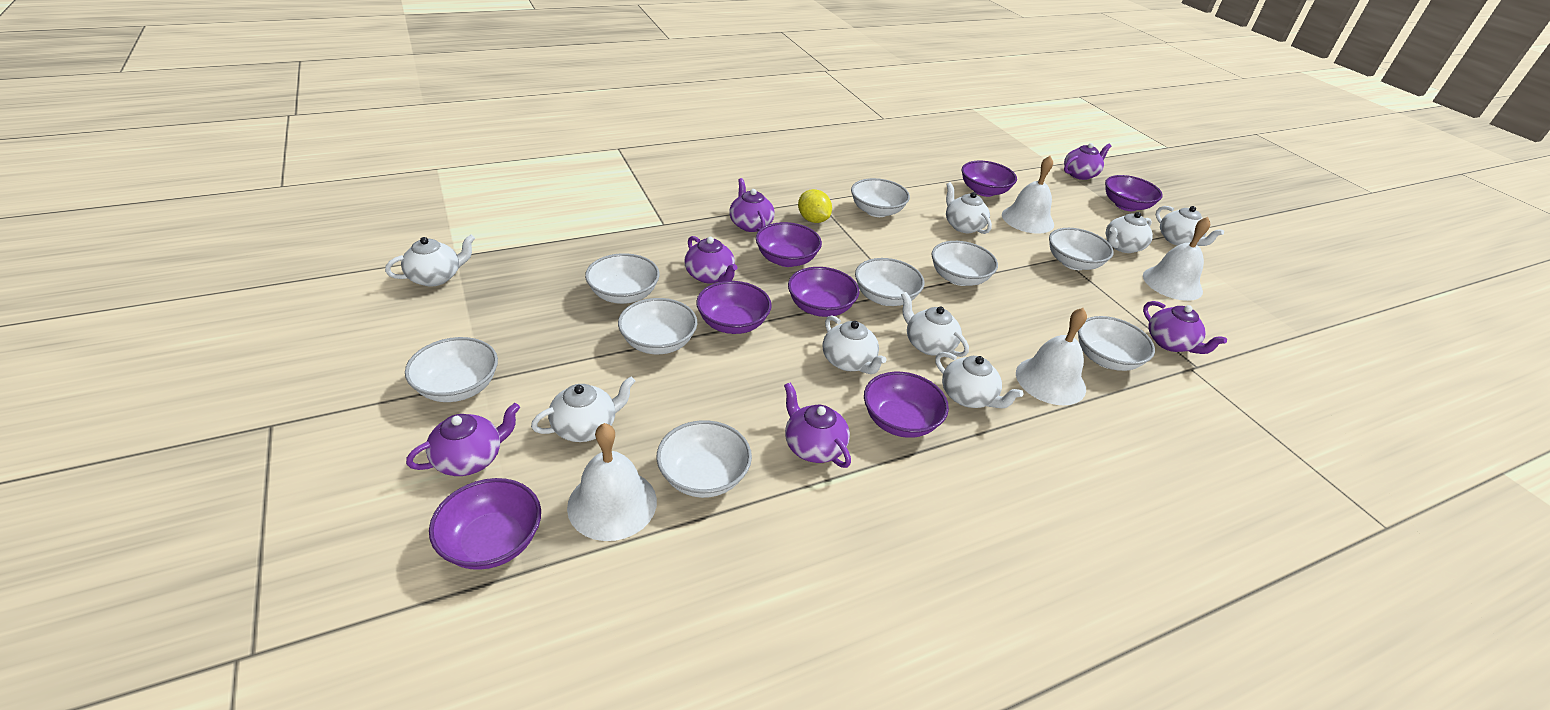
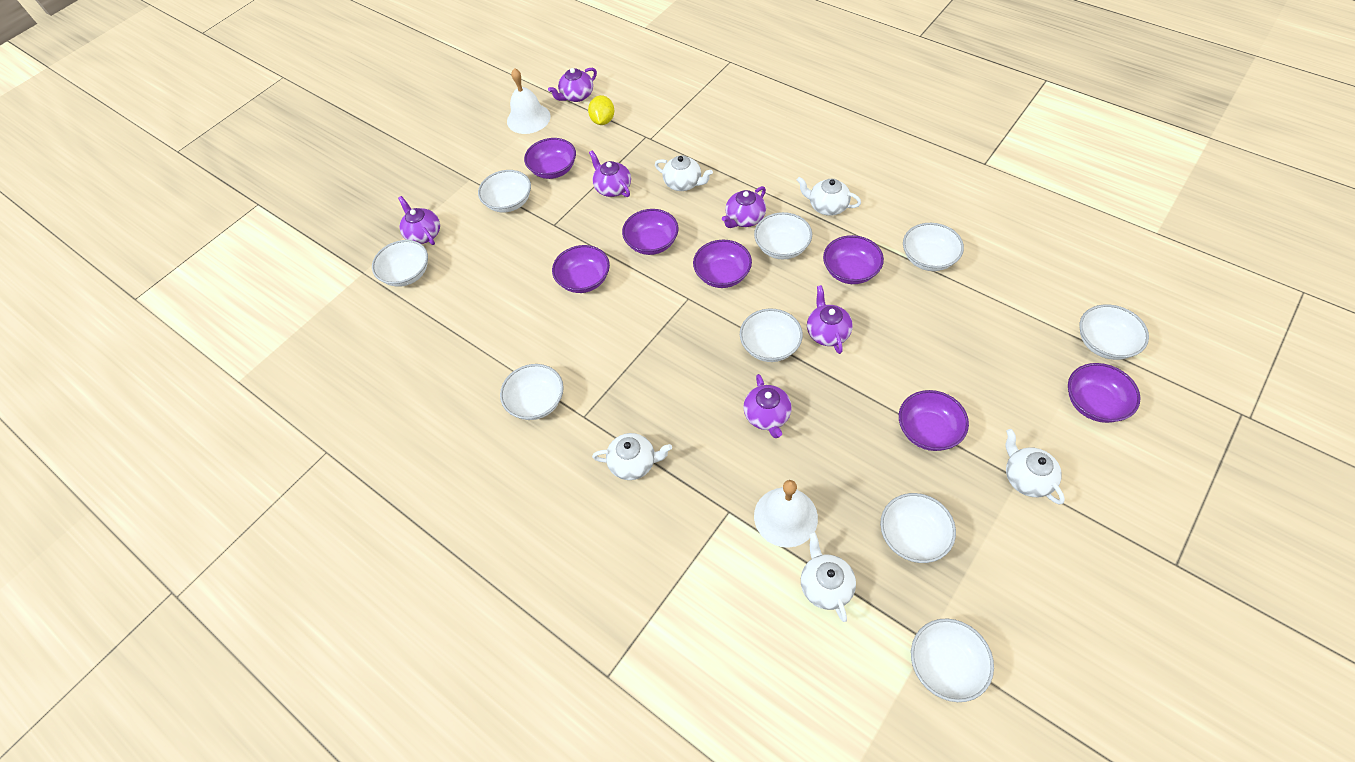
white bell: [567,423,657,541] [1002,156,1054,234] [1016,308,1087,405] [1143,217,1210,301] = 4 -> [507,68,551,134] [754,480,818,548] = 2
white teapot: [385,235,475,287] [531,377,635,442] [823,315,887,374] [901,292,969,357] [936,352,1023,408] [946,182,992,234] [1106,212,1153,253] [1156,206,1224,246] = 8 -> [592,433,672,480] [655,155,713,191] [797,177,861,216] [801,532,856,622] [1006,429,1065,504] = 5

